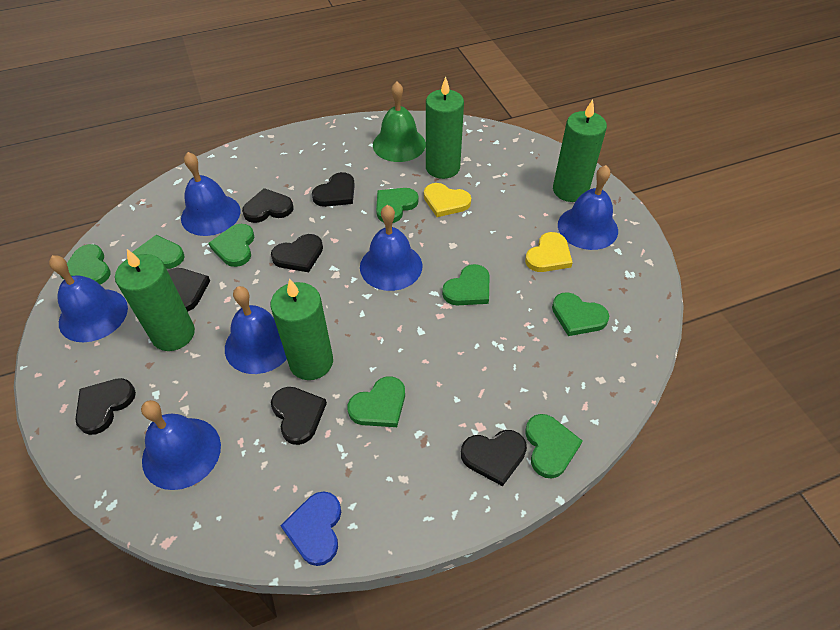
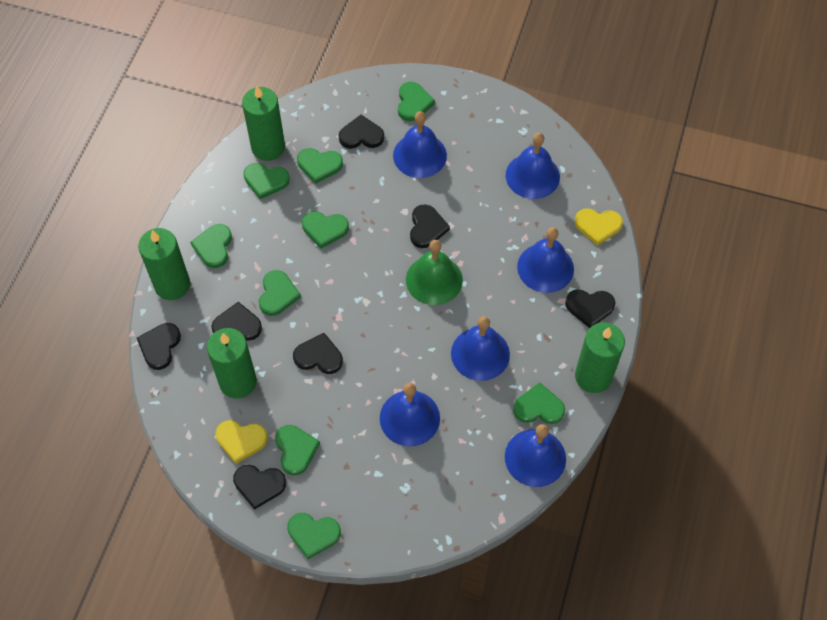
blue heart: [280,491,341,566] = 1 -> none = 0
green heart: [61,244,111,285] [132,235,185,269] [209,224,254,267] [348,376,405,427] [376,188,419,223] [442,264,490,305] [525,414,582,478] [552,292,609,336] = 8 -> [190,224,232,268] [244,163,290,199] [259,270,301,316] [275,425,320,475] [287,513,341,559] [297,148,343,184] [302,211,349,248] [398,82,435,121] [513,382,565,424] = 9

